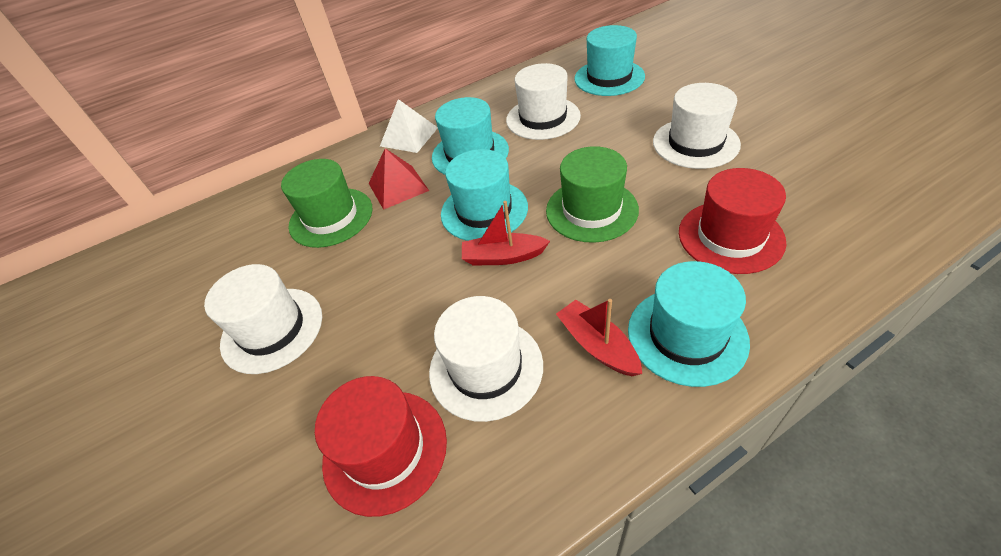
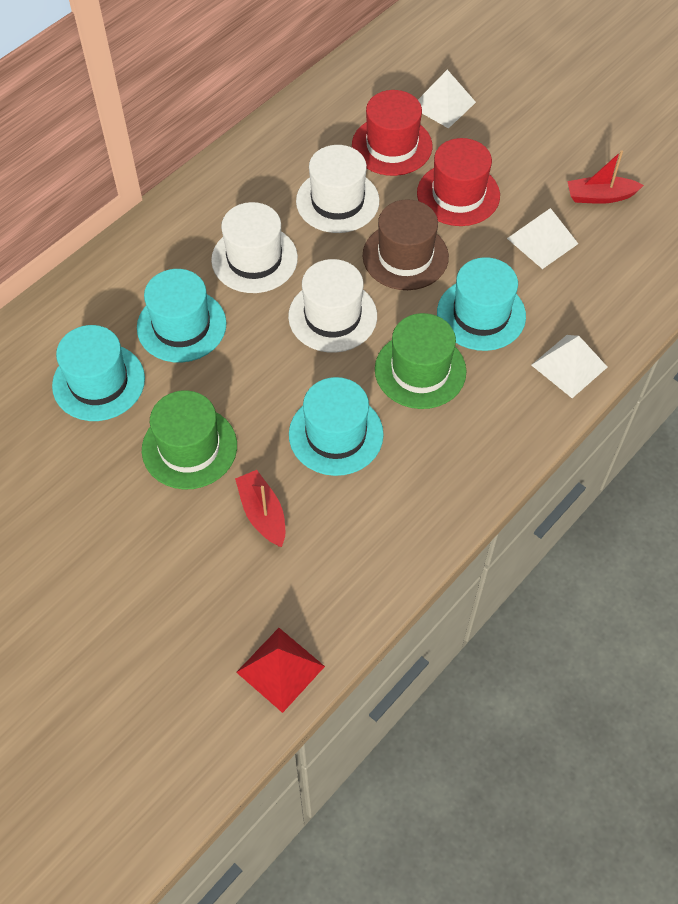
brown hat: none = 0 -> [363,199,449,290] = 1
white hat: [204,264,322,374] [429,296,543,422] [506,63,581,140] [653,83,741,169] = 4 -> [211,202,298,293] [288,259,377,353] [296,145,379,233] = 3
white pyramid: [380,99,438,153] = 1 -> [418,70,476,129] [507,208,578,269] [531,335,607,398] = 3

